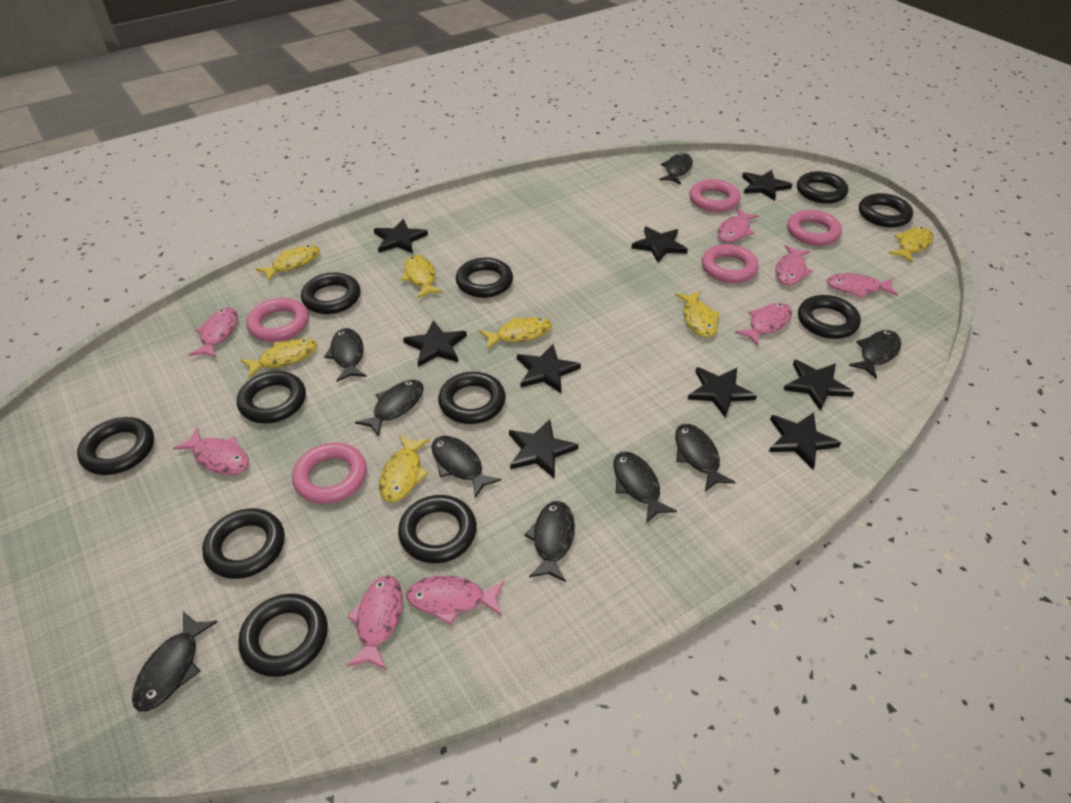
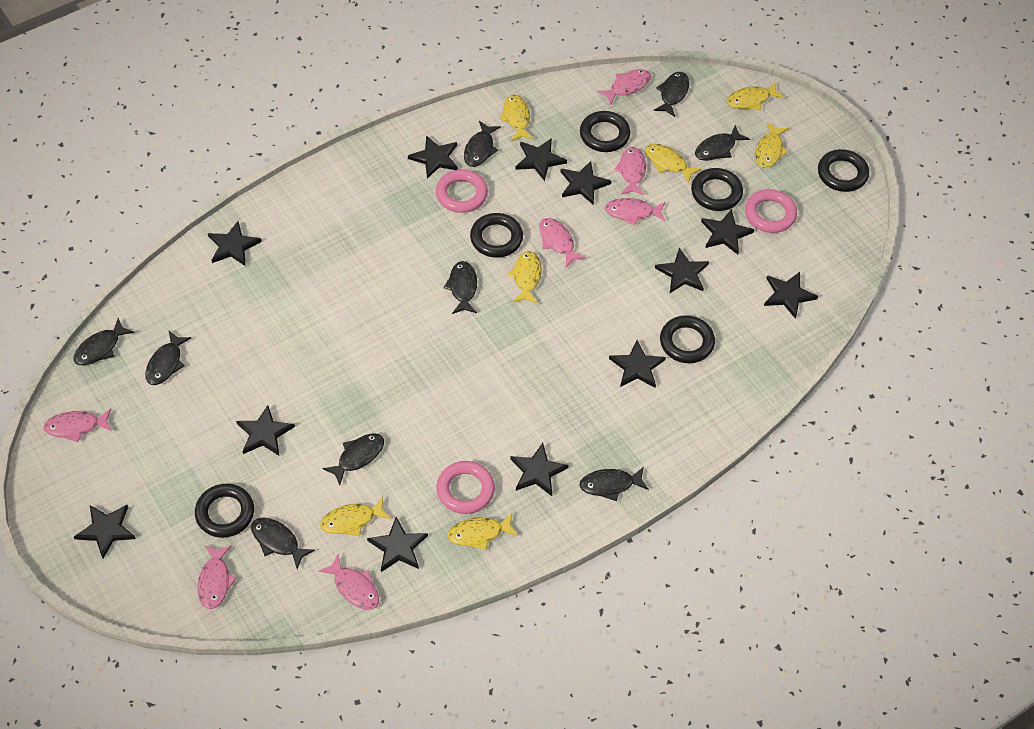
black ring: [77,417,154,475] [202,508,285,579] [237,371,306,423] [238,594,328,677] [301,272,360,314] [398,495,477,563] [438,372,506,424] [456,257,513,298] [797,171,848,204] [798,295,861,339] [859,193,913,228] = 11 -> [195,484,254,538] [470,213,523,258] [580,111,630,152] [660,315,715,363] [691,168,743,211] [818,149,869,192] = 6
black star: [374,219,428,254] [403,320,467,367] [509,419,579,479] [517,344,581,393] [631,226,688,263] [687,367,757,418] [742,170,793,201] [769,413,841,470] [783,360,854,411] = 9 -> [74,505,136,558] [208,221,262,266] [236,405,295,456] [367,517,428,572] [408,135,458,179] [510,443,569,496] [515,138,567,181] [561,161,611,205] [609,340,666,388] [655,248,709,293] [701,209,754,255] [764,272,818,319] = 12
pink fish: [173,428,249,475] [189,308,238,358] [346,575,403,670] [406,576,504,625] [717,208,759,243] [735,303,792,346] [775,245,813,285] [826,273,898,298] = 8 -> [43,409,112,442] [198,545,237,609] [318,553,379,610] [539,218,586,267] [597,69,651,105] [605,198,666,226] [614,147,646,195] = 7
pink ring: [246,298,309,342] [292,443,367,504] [689,179,741,212] [701,244,759,283] [787,210,842,246] = 5 -> [436,169,488,213] [436,461,495,514] [745,189,797,233] = 3

